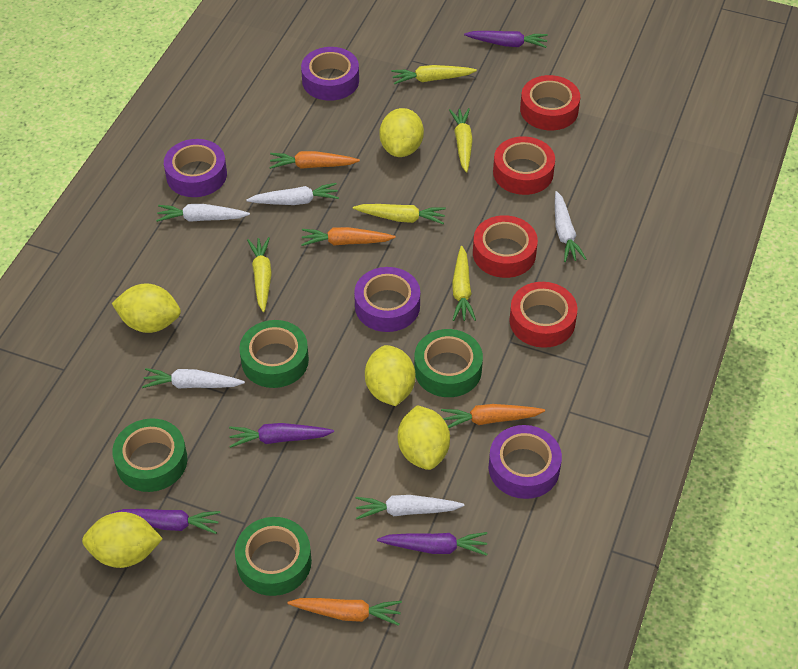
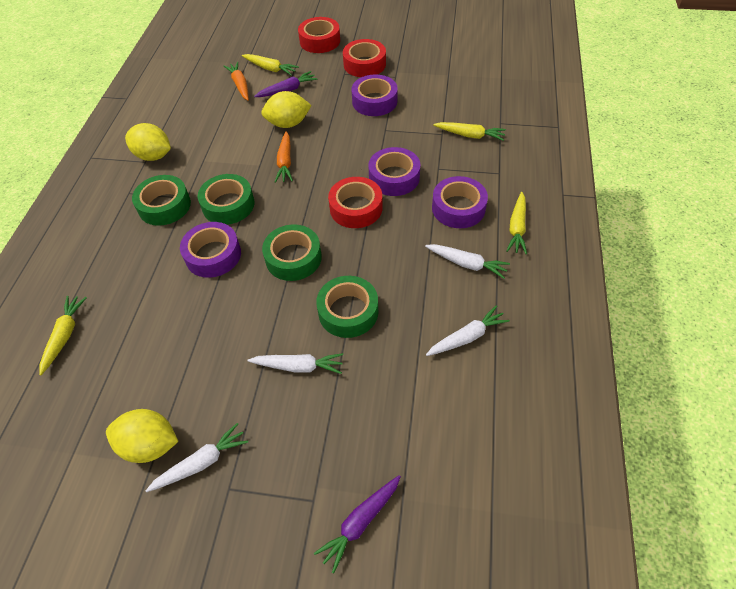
orange carrot: [269,151,360,169] [287,598,402,626] [301,227,396,246] [441,404,545,428] = 4 -> [224,62,249,101] [275,131,293,183] = 2
purple carrot: [111,509,221,534] [229,423,334,448] [377,532,487,556] [464,31,548,48] = 4 -> [254,71,318,97] [314,475,401,573] = 2
red tape: [473,215,538,278] [493,136,555,195] [509,282,578,348] [520,75,580,130] = 4 -> [298,17,340,53] [328,177,383,228] [343,39,386,77] = 3
white carrot: [142,368,245,388] [156,204,250,222] [246,183,339,205] [356,495,464,519] [555,191,586,262] = 5 -> [145,423,248,492] [248,353,343,374] [425,244,510,279] [426,305,510,356] = 4
yellow carrot: [247,237,272,312] [353,204,446,224] [391,65,477,84] [449,108,473,173] [452,246,476,321] = 5 -> [39,296,87,376] [242,54,299,75] [433,122,506,141] [506,192,527,254] = 4
yellow lemon: [82,512,163,568] [111,283,181,333] [365,345,415,406] [380,108,424,157] [398,405,450,470] = 5 -> [106,409,179,463] [125,123,171,161] [261,91,312,128] = 3

